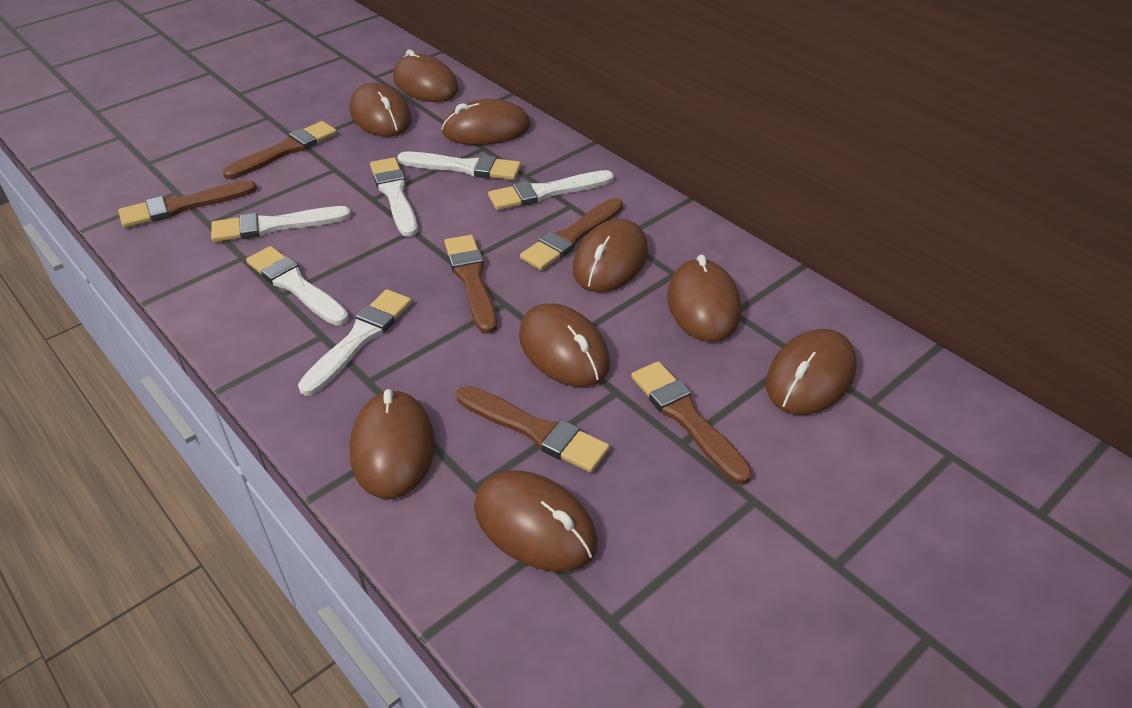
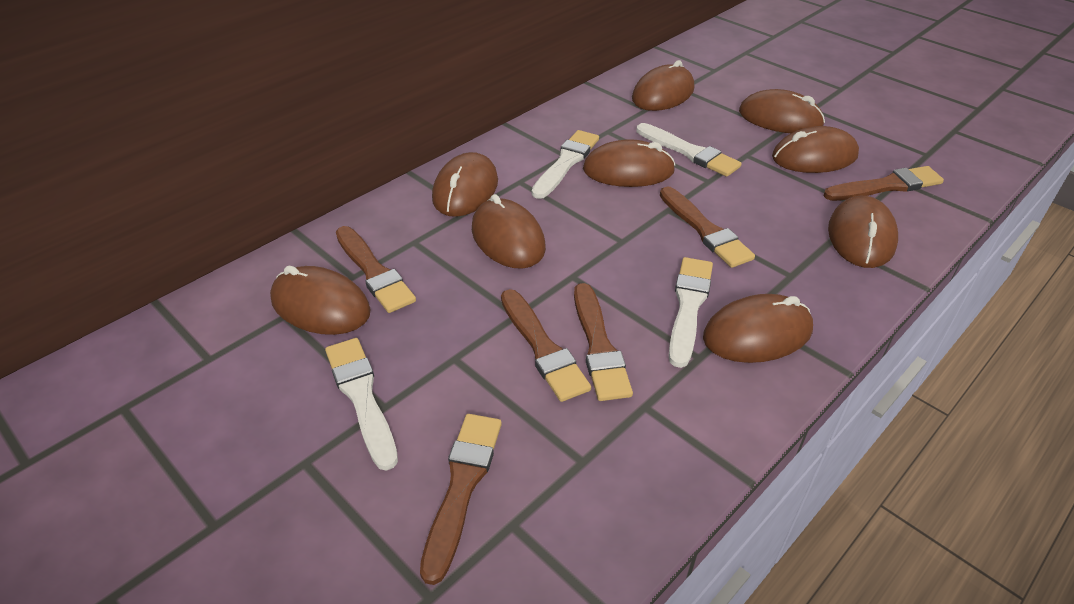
white brush: [211,206,351,242] [246,246,349,326] [298,289,412,396] [370,157,418,237] [397,152,521,180] [488,170,614,210] = 6 -> [325,338,398,471] [532,130,599,199] [636,123,742,177] [669,257,713,368] = 4

